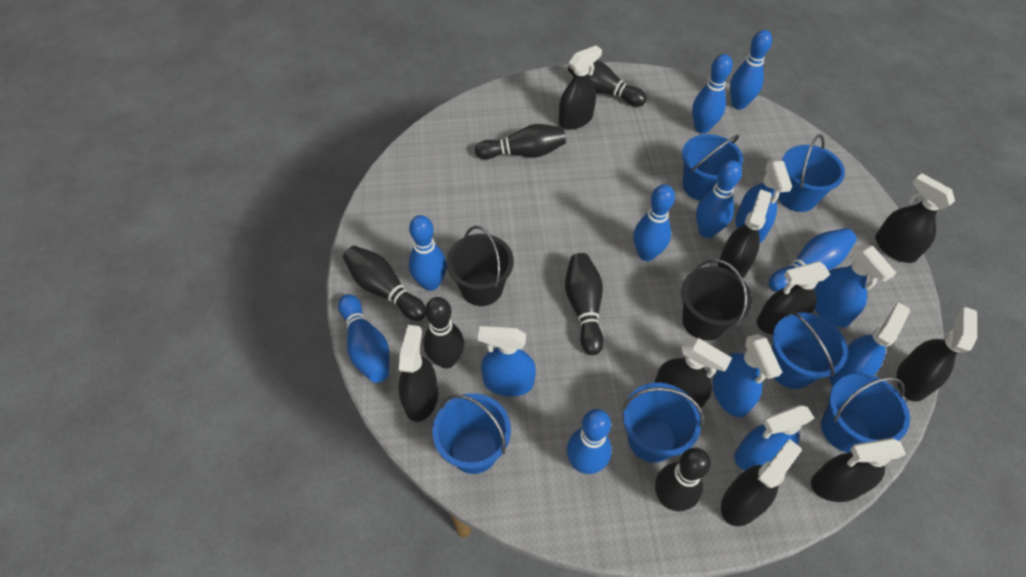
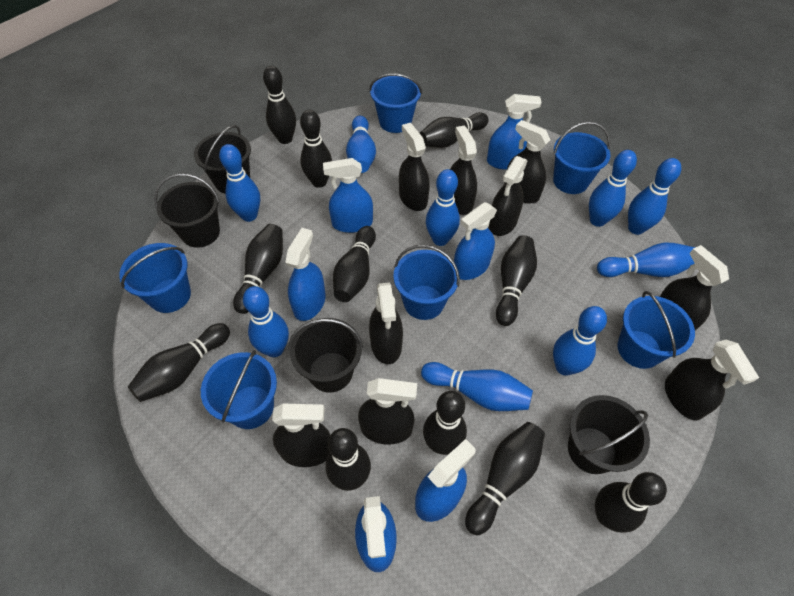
black bowling pin: [343,246,426,321] [423,297,464,369] [475,124,566,159] [565,253,604,355] [568,60,647,107] [655,448,711,511] = 6 -> [128,323,230,402] [233,224,283,314] [263,66,296,144] [300,110,332,188] [326,428,371,491] [333,226,376,302] [420,112,489,148] [423,391,467,455] [465,422,545,535] [496,235,537,326] [595,472,667,533] = 11
black bucket: [446,226,514,306] [681,259,752,340] = 2 -> [154,173,220,248] [194,125,251,194] [288,318,363,393] [568,395,650,474] = 4
blue bowling pin: [338,294,390,383] [409,215,447,291] [567,409,612,474] [634,184,675,261] [692,54,733,134] [696,160,742,238] [730,30,772,109] [769,228,857,292] = 8 -> [219,144,260,222] [243,286,289,357] [346,116,376,173] [421,362,533,411] [426,169,460,246] [553,306,607,376] [589,150,637,227] [597,243,695,277] [628,158,681,235] = 9

